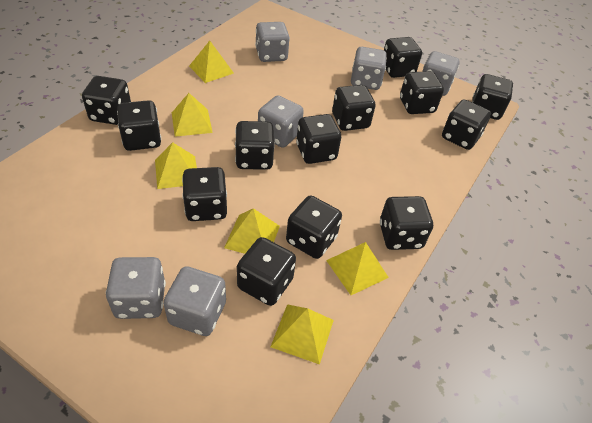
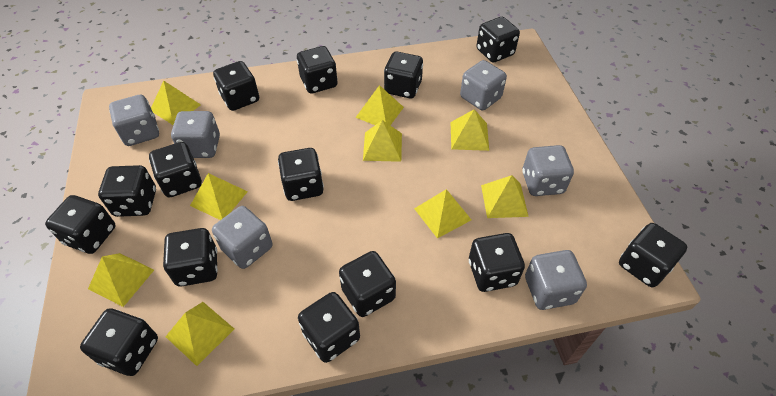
black dice: [82,76,131,125] [117,100,161,151] [182,167,227,221] [235,121,275,170] [237,237,296,306] [286,195,342,259] [296,114,341,164] [332,85,376,131] [380,196,433,250] [384,37,422,78] [400,71,444,114] [442,100,491,150] [472,74,513,120] = 13 -> [45,195,115,254] [80,308,158,376] [98,165,156,217] [149,142,202,197] [163,228,218,287] [213,61,259,111] [278,148,324,201] [297,46,338,93] [298,292,360,363] [339,251,396,317] [384,51,423,99] [469,233,525,292] [476,17,520,62] [619,223,687,287] = 14
yellow pyramid: [155,142,197,189] [172,93,213,137] [189,41,234,83] [224,208,280,254] [271,304,334,365] [326,242,389,295] = 6 -> [88,253,154,307] [151,80,201,125] [165,302,234,366] [190,173,248,220] [355,85,404,125] [363,120,402,162] [414,189,471,238] [450,109,489,151] [481,175,529,218] = 9

